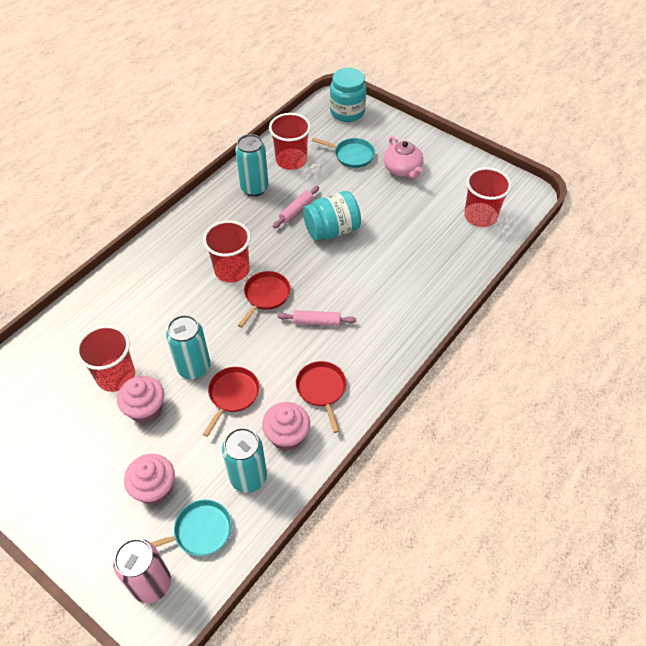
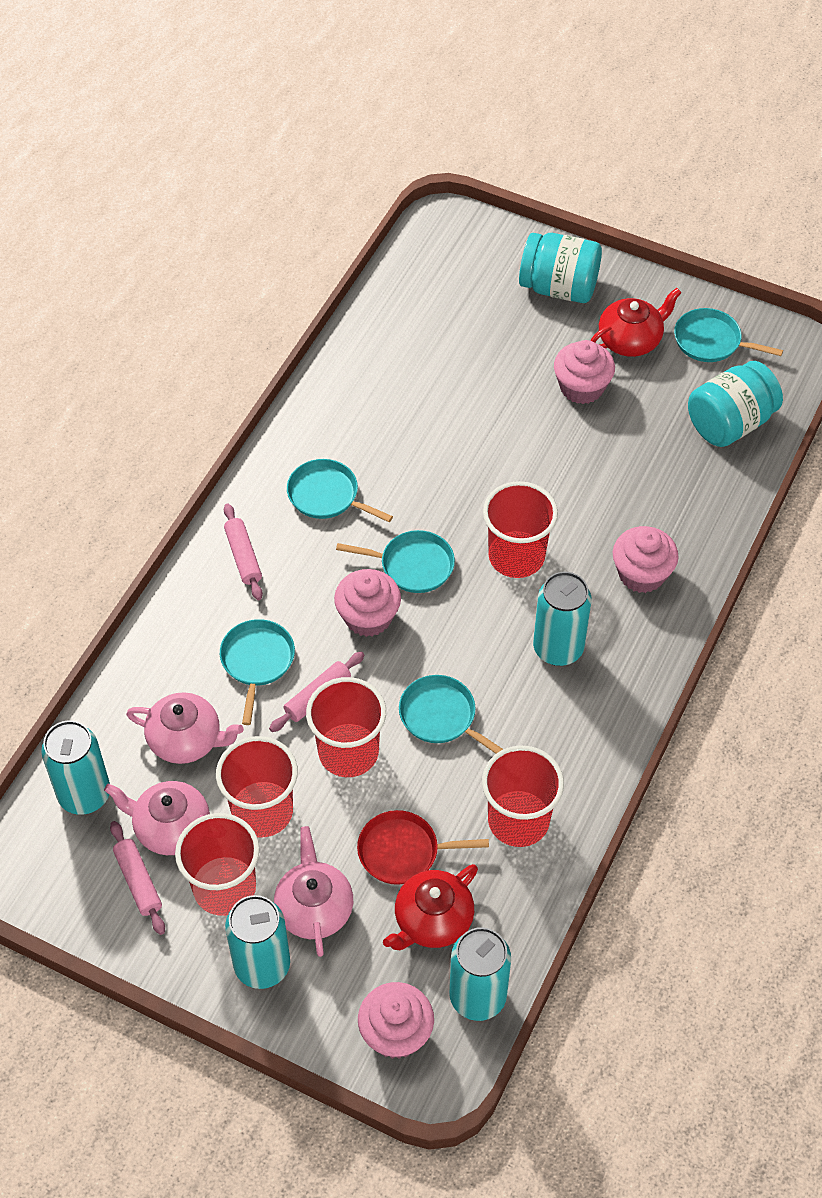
pink can: [113,539,171,603] = 1 -> none = 0
pink cupcake: [117,376,164,423] [124,454,175,504] [262,402,310,451] = 3 -> [334,569,401,637] [358,982,434,1059] [554,340,615,404] [613,526,679,593] = 4
pink rolling pin: [273,186,319,229] [277,310,356,326] = 2 -> [110,821,165,935] [224,503,263,600] [269,651,364,732] = 3
pink teapot: [384,136,423,179] = 1 -> [104,781,210,855] [126,692,244,764] [274,826,353,957] = 3
red cup: [76,325,135,392] [203,220,251,283] [269,113,311,170] [464,167,512,227] = 4 -> [175,813,260,916] [216,736,298,838] [306,677,386,777] [482,746,564,847] [483,481,558,578] = 5
red pan: [203,367,259,437] [238,271,290,328] [296,361,346,433] = 3 -> [357,810,489,885] = 1
red teapot: none = 0 -> [383,864,478,950] [591,288,682,357] = 2
turquoise can: [166,315,210,379] [222,428,267,493] [235,134,269,196] = 3 -> [41,721,110,815] [225,895,290,989] [449,927,511,1021] [533,572,592,666] = 4
turquoise pan: [151,500,232,556] [312,138,375,168] = 2 -> [220,619,295,725] [287,459,393,522] [336,530,455,593] [399,675,503,754] [674,308,783,362] = 5

